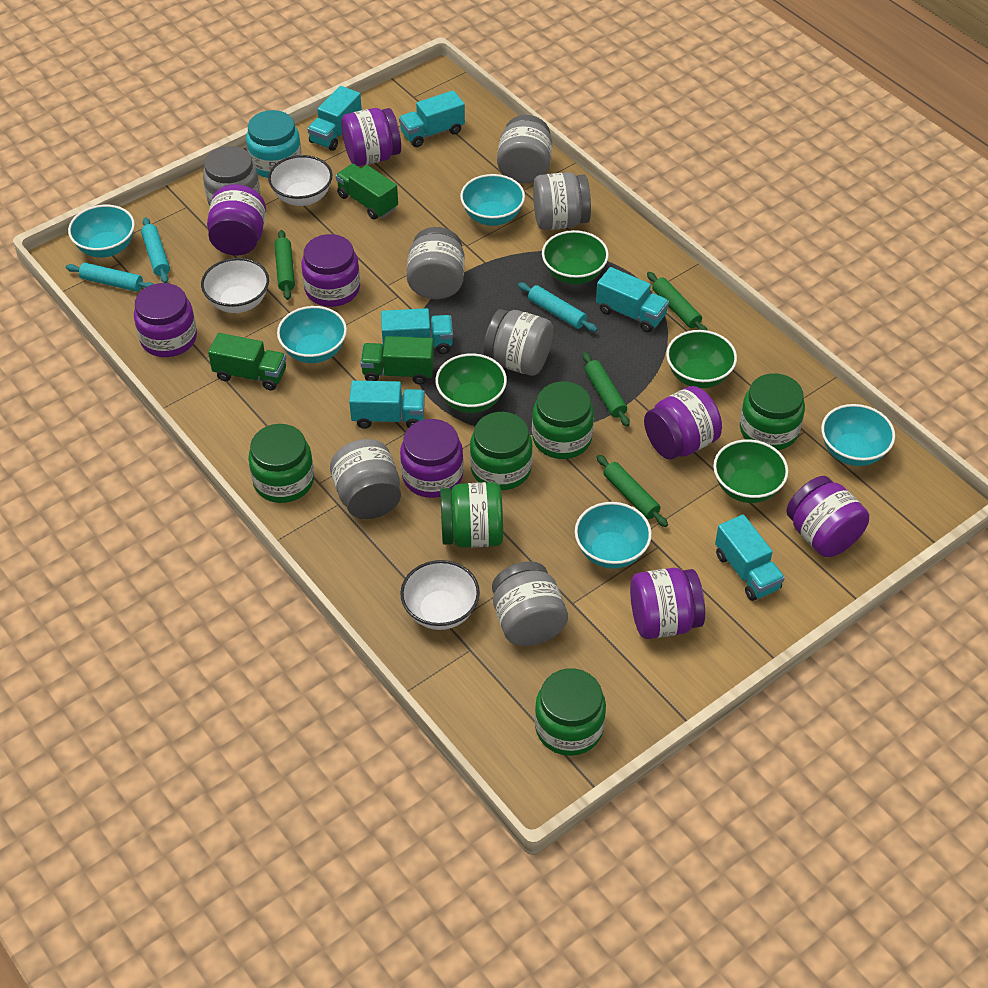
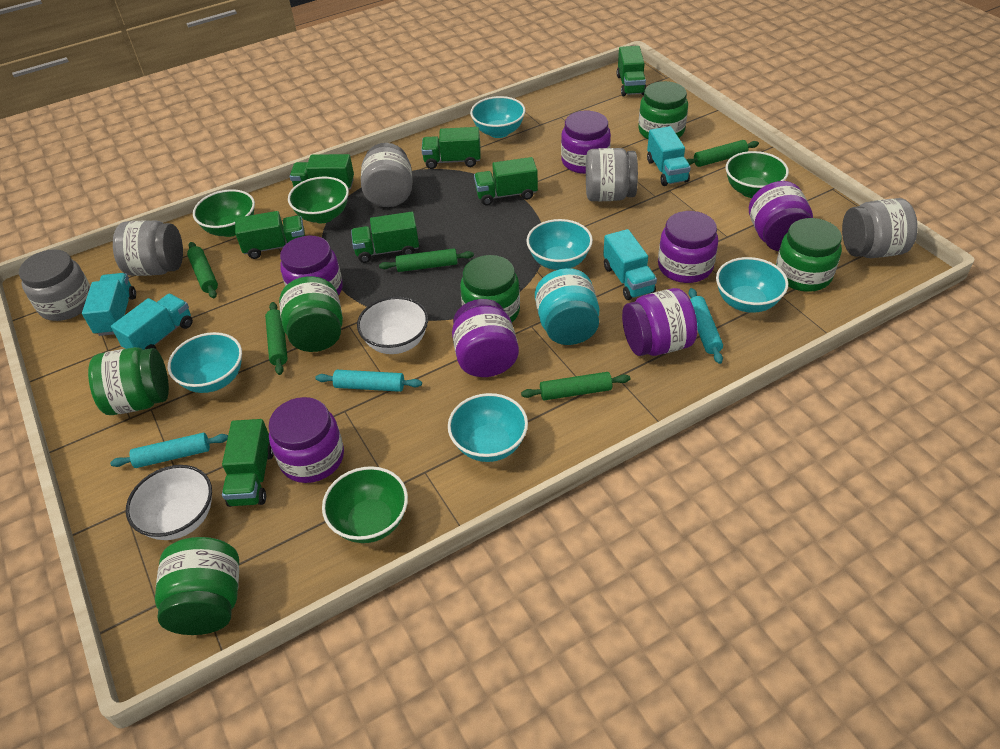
green rolling pin: [274,230,295,300] [583,352,630,426] [596,455,668,527] [647,272,708,331] = 4 -> [187,242,218,298] [265,302,288,375] [379,248,474,272] [521,372,630,400] [686,140,759,167] = 5
green truck: [208,333,286,390] [336,164,398,220] [361,336,434,384] = 3 -> [222,419,274,507] [235,211,305,259] [290,154,354,189] [351,212,419,263] [421,127,481,169] [474,157,538,206] [617,46,646,96] = 7
grey jar: [203,146,260,206] [330,439,401,519] [407,227,465,299] [484,309,553,376] [492,561,568,646] [497,115,552,183] [533,172,591,230] = 7 -> [19,249,90,321] [113,220,183,276] [361,143,412,207] [586,148,638,201] [842,198,918,258] = 5
purple jar: [134,283,197,357] [207,184,266,255] [301,234,360,307] [342,108,401,166] [400,419,464,498] [630,568,705,639] [644,386,722,459] [786,476,869,557] = 8 -> [268,397,344,483] [280,236,343,295] [452,299,519,377] [561,111,611,174] [622,288,698,356] [658,211,718,283] [749,181,813,251] = 7
turquoise truck: [307,86,362,151] [349,380,425,429] [381,308,453,354] [399,90,465,147] [596,267,669,332] [715,514,785,601] = 6 -> [82,273,136,336] [111,294,193,350] [603,229,657,300] [647,126,691,186] = 4
white bowl: [201,258,269,313] [268,155,332,206] [400,560,480,630] = 3 -> [126,465,212,540] [357,296,428,354] = 2

